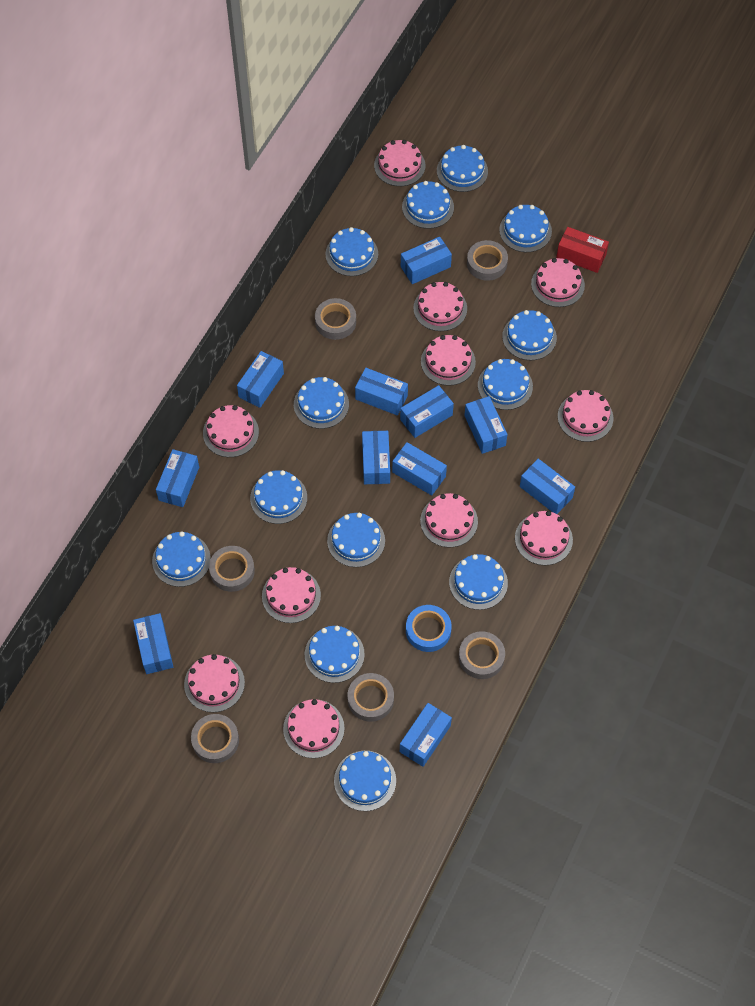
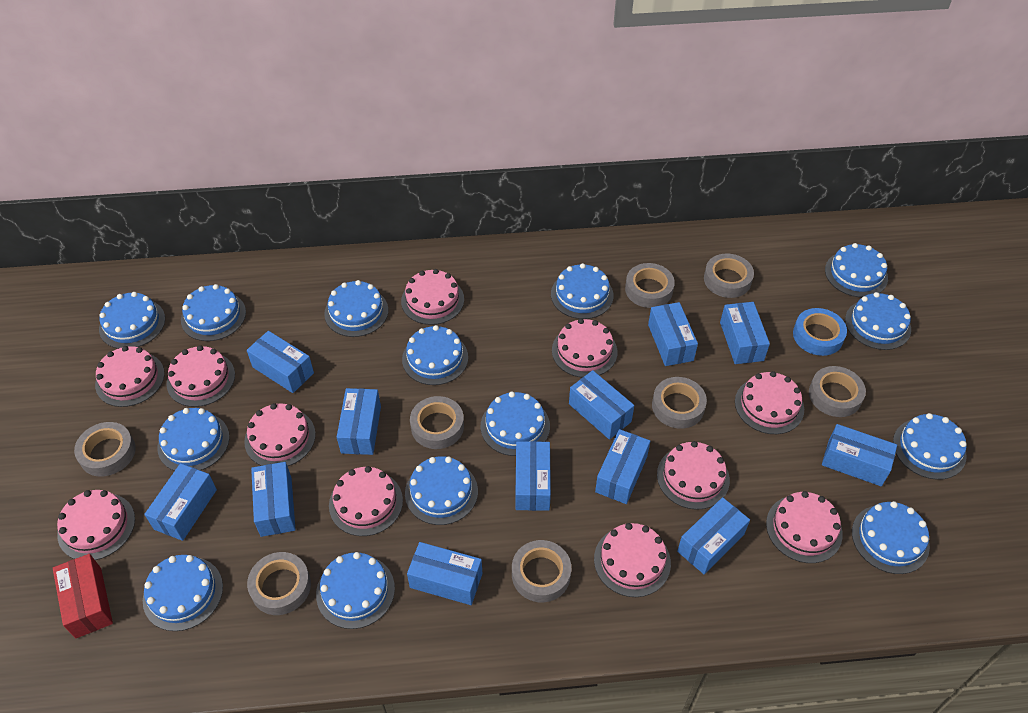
blue box: [133,613,173,674] [156,449,199,507] [237,351,284,408] [355,368,408,416] [362,431,390,484] [392,442,447,496] [400,385,454,438] [400,703,452,767] [401,237,452,284] [464,396,508,454] [520,459,575,514] = 11 -> [144,463,217,541] [247,331,314,393] [251,462,296,537] [337,388,381,455] [407,542,482,605] [515,441,551,511] [569,370,634,440] [595,429,650,504] [648,302,698,366] [677,497,750,575] [720,302,770,364] [822,424,897,486] = 12
blue cake: [152,532,211,587] [250,470,307,524] [294,377,349,429] [305,626,365,683] [325,227,378,276] [327,513,385,567] [334,751,396,811] [402,181,454,229] [437,145,488,192] [449,554,508,610] [478,359,533,410] [499,205,552,252] [502,310,557,360] = 13 -> [99,292,165,349] [143,555,223,631] [157,408,230,471] [181,284,246,341] [316,552,395,629] [324,280,388,337] [402,325,468,385] [405,456,478,525] [481,391,550,456] [551,263,614,319] [825,243,888,297] [845,292,911,350] [852,501,930,574] [893,413,967,480] = 14
grey tape: [191,714,239,763] [209,546,255,592] [315,298,356,340] [348,673,394,722] [459,631,505,679] [467,240,508,281] = 6 -> [74,422,136,477] [247,552,311,615] [410,396,464,449] [512,540,571,602] [625,263,675,308] [652,377,707,429] [704,253,754,298] [809,366,866,417] = 8

